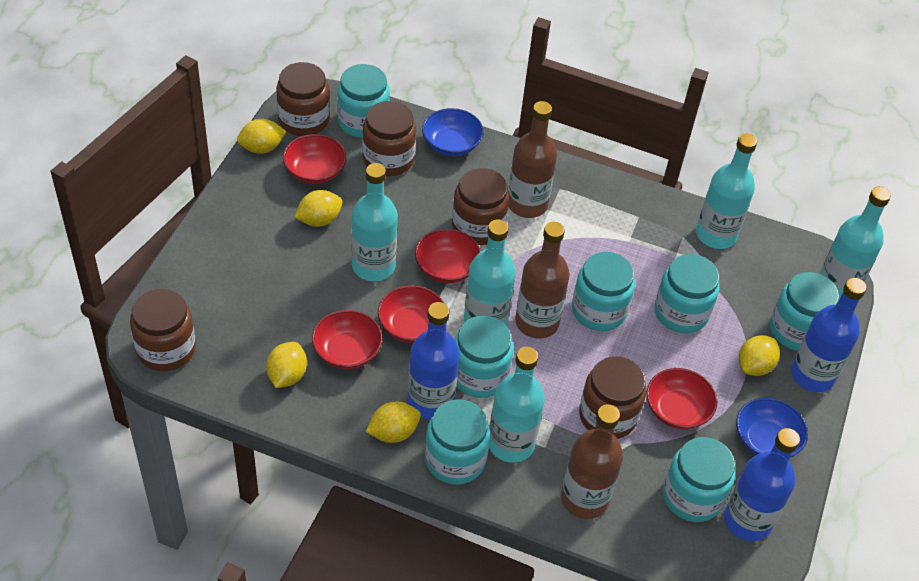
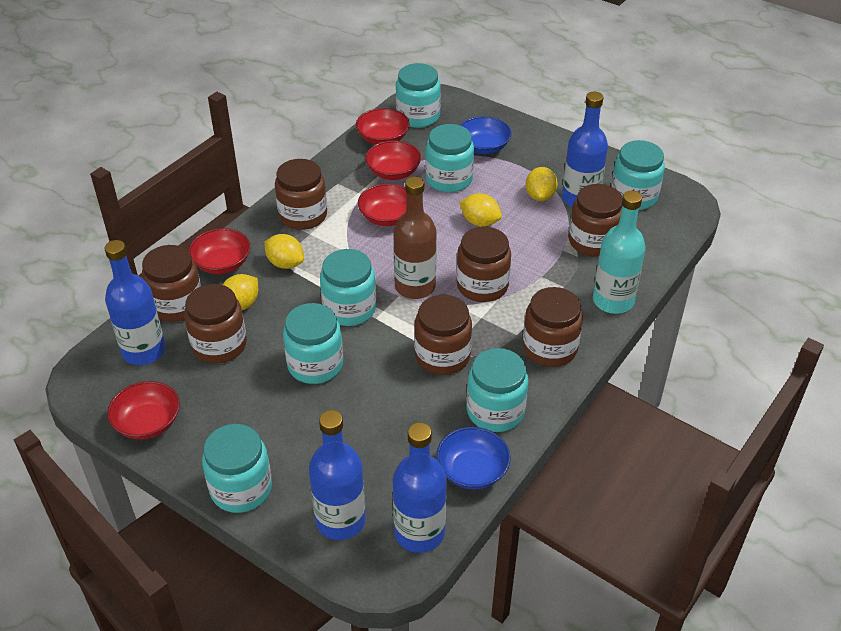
blue bottle: [408,302,460,419] [724,428,800,541] [791,278,866,392] = 3 -> [105,240,166,365] [309,410,366,540] [393,422,447,553] [562,92,608,207] = 4
brown bottle: [508,101,557,218] [515,222,570,339] [561,404,623,519] = 3 -> [393,177,437,299] = 1
brown jar: [130,288,196,371] [276,62,330,136] [362,101,416,176] [452,168,509,245] [579,356,646,439] = 5 -> [141,245,201,322] [184,284,247,363] [275,159,327,230] [414,295,472,375] [456,227,511,302] [523,287,583,367] [569,184,623,257] = 7
turquoise bottle: [352,163,398,281] [464,219,516,326] [489,347,545,463] [696,133,757,249] [819,186,891,299] = 5 -> [593,191,646,314] = 1
yellow lemon: [237,119,287,154] [266,342,307,388] [295,190,343,227] [366,402,421,443] [739,335,780,376] = 5 -> [223,274,258,310] [264,234,304,269] [459,193,502,227] [526,167,558,201] = 4

